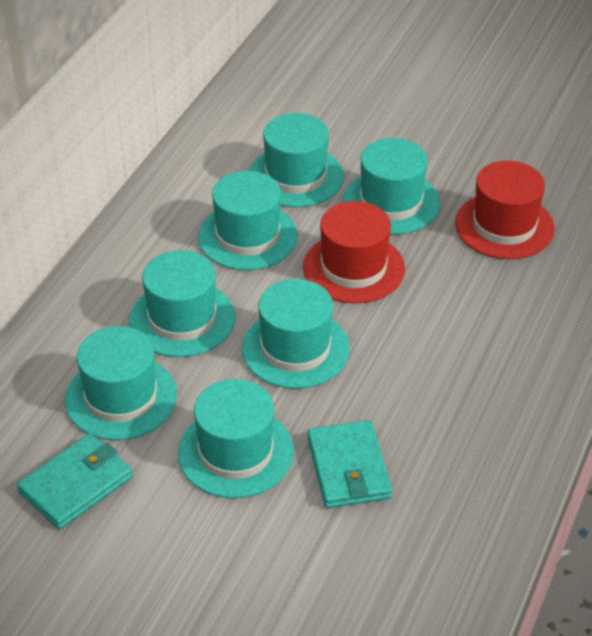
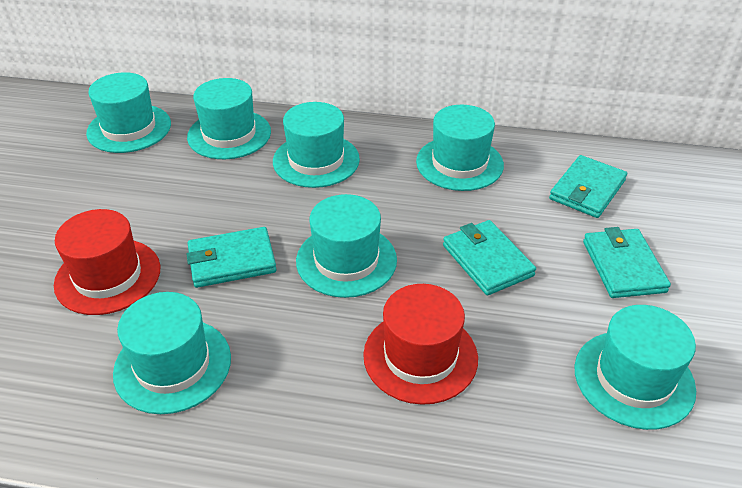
turquoise wallet: [17,433,132,530] [307,420,392,508] = 2 -> [187,227,277,288] [443,220,536,295] [549,155,627,218] [583,227,671,298] = 4

